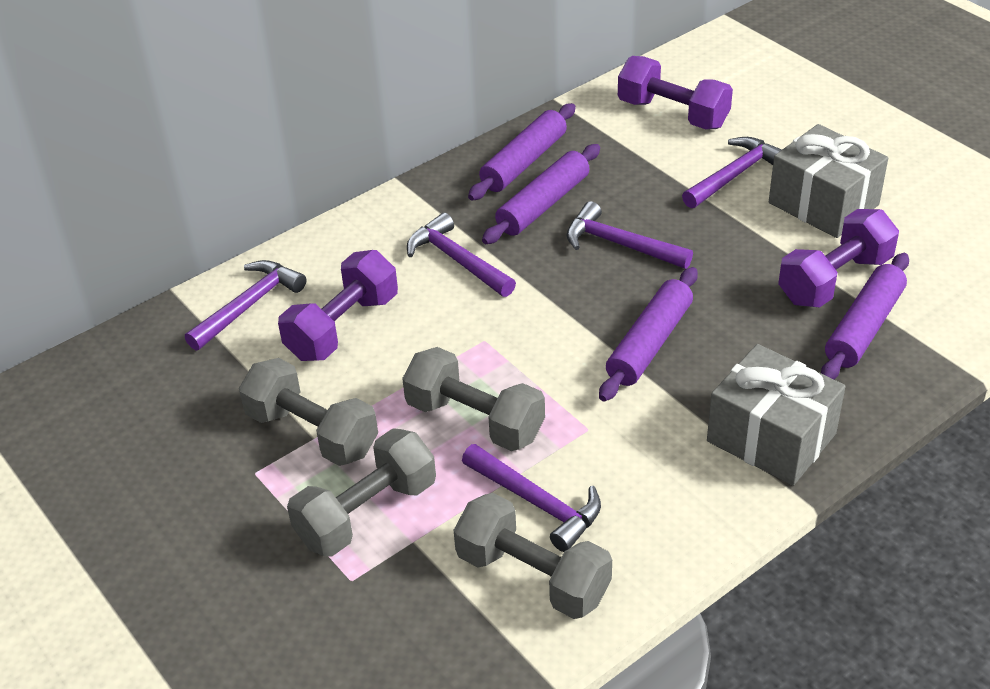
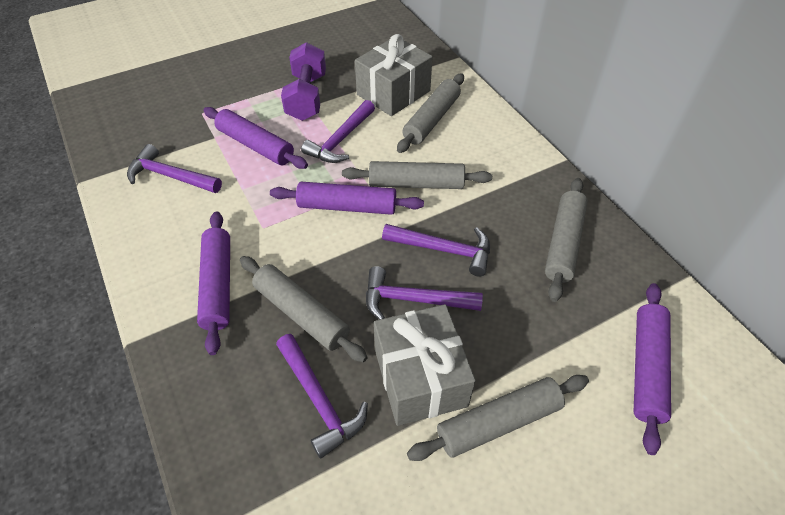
grey dumbbell: [239,358,378,466] [287,428,436,556] [402,347,545,451] [454,493,612,619] = 4 -> none = 0
grey rolling pin: none = 0 -> [240,256,368,362] [342,161,492,189] [397,73,464,153] [407,375,589,461] [545,178,588,302] = 5
purple dumbbell: [278,250,398,361] [618,56,733,130] [778,209,899,307] = 3 -> [281,42,326,121] = 1

